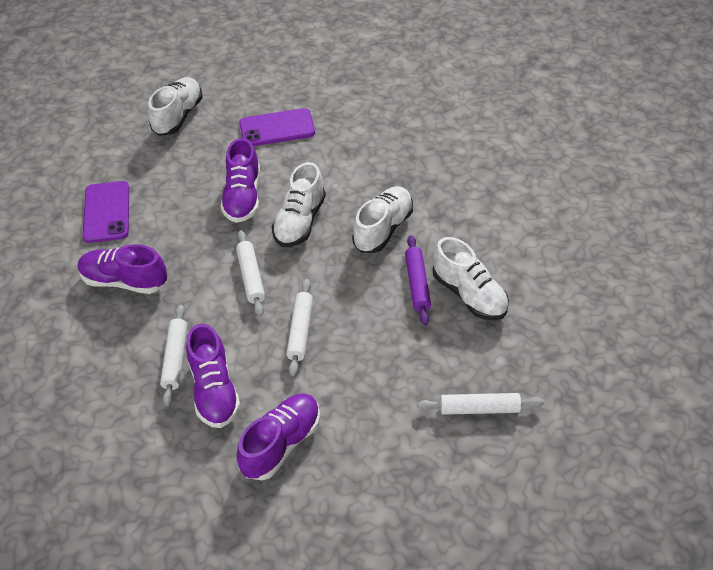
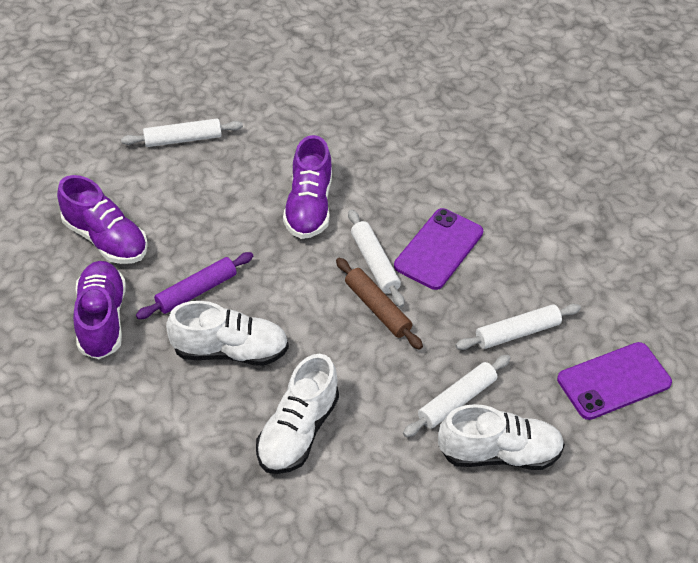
brown rolling pin: none = 0 -> [336,258,423,350] = 1
purple shoe: [78,244,167,294] [186,324,241,428] [220,138,260,223] [237,393,320,480] = 4 -> [57,175,148,264] [73,261,126,359] [283,135,332,239] = 3
white shoe: [148,77,203,136] [272,162,326,247] [352,186,413,253] [433,237,509,320] = 4 -> [166,301,289,366] [256,354,339,474] [438,404,565,470] = 3

